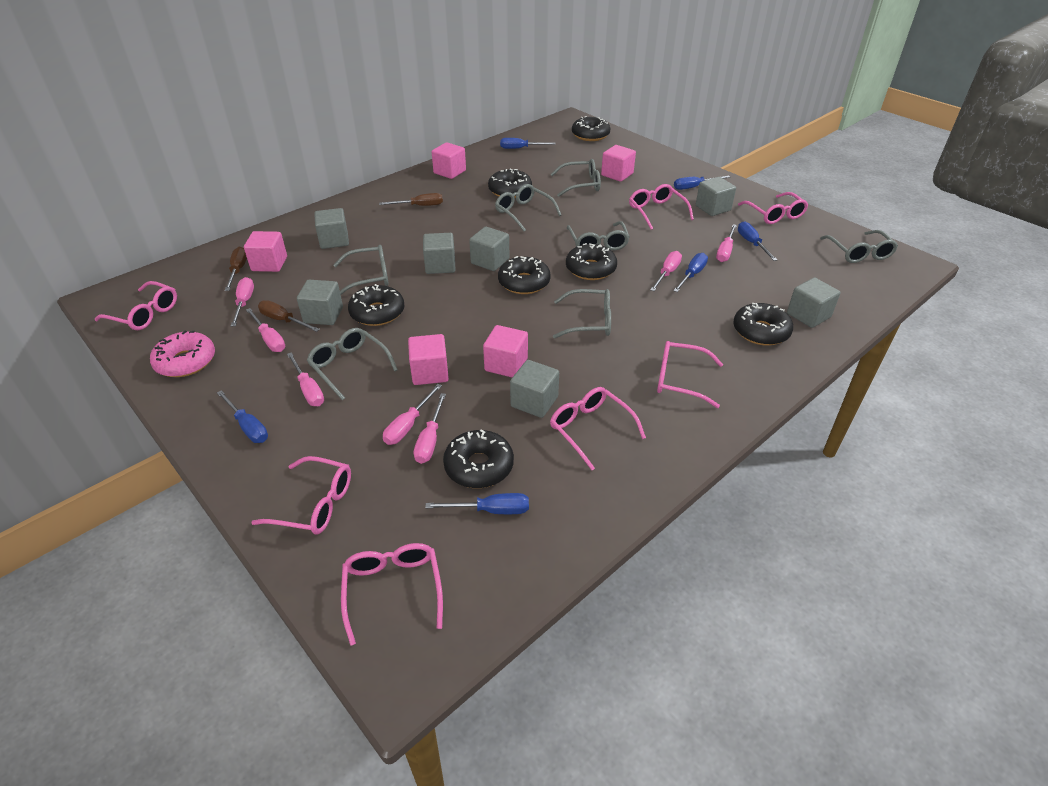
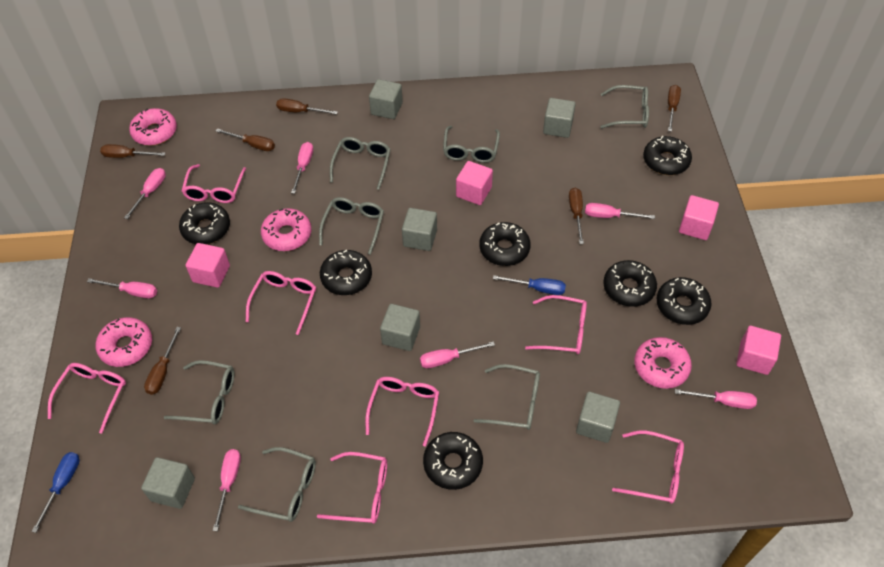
blue screwdriver: [217,390,268,443] [425,493,529,514] [500,138,556,149] [673,253,708,292] [674,175,730,190] [738,221,777,261] = 6 -> [31,452,80,533] [493,275,566,295] = 2
brown screwdriver: [225,247,247,291] [258,300,320,332] [379,193,443,206] = 3 -> [100,144,166,158] [144,327,181,395] [216,128,275,151] [276,98,338,114] [569,188,584,244] [668,85,681,132] = 6
grey cube: [297,280,343,325] [314,208,349,249] [423,233,455,274] [469,227,509,271] [510,360,559,418] [696,177,736,216] [787,278,840,328] = 7 -> [141,457,195,509] [369,79,403,119] [380,304,420,351] [402,208,437,251] [543,98,576,138] [576,392,620,443] = 6
pink cube: [244,231,287,272] [408,334,449,385] [432,142,466,179] [483,325,528,377] [601,145,636,182] = 5 -> [186,243,230,288] [456,161,493,205] [679,195,719,240] [736,326,781,375] = 4
pink donut: [150,331,215,377] = 1 -> [96,317,152,367] [129,108,177,146] [261,208,311,251] [634,337,692,389] = 4

